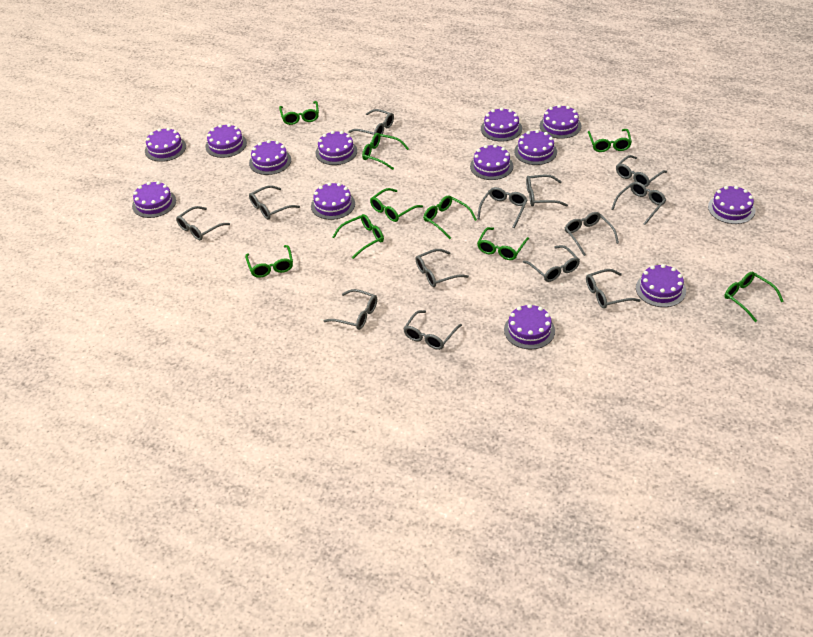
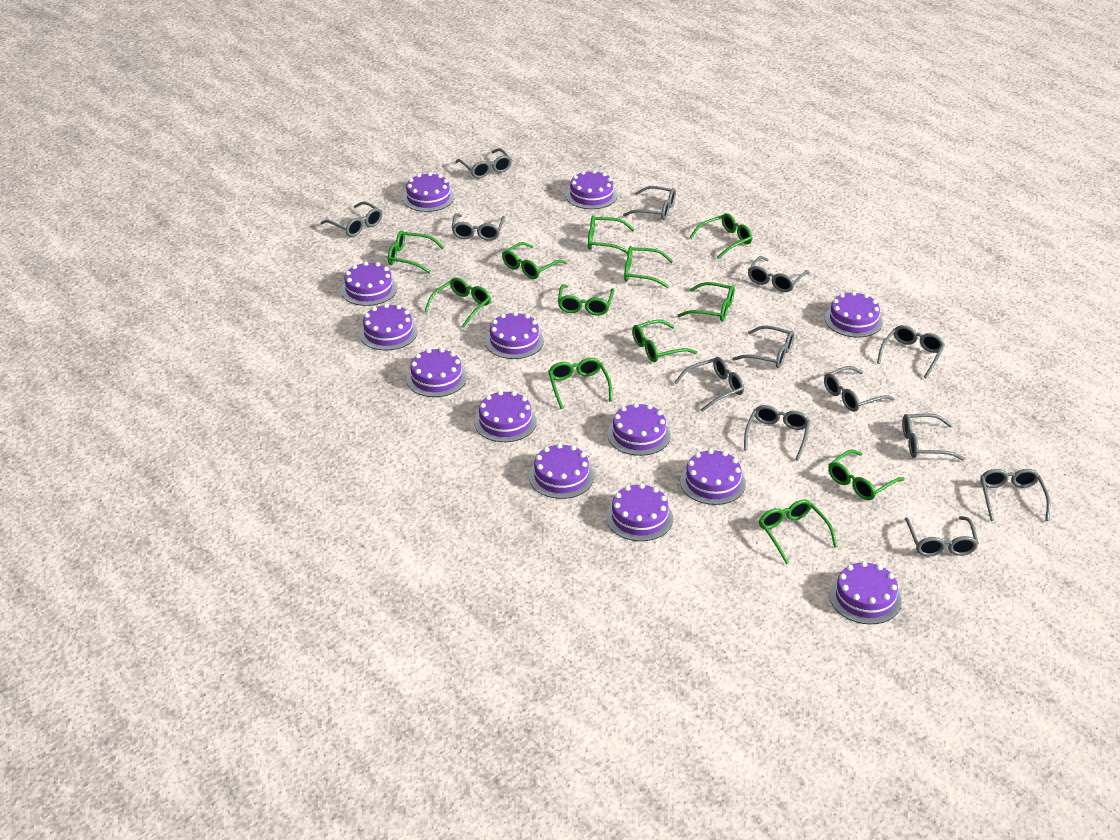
green glasses: [245,245,293,278] [279,101,319,125] [333,214,384,259] [362,133,409,170] [370,188,423,222] [423,195,477,239] [477,227,529,260] [588,129,632,152] [724,272,784,322] = 9 -> [388,230,444,274] [424,278,491,328] [502,242,567,279] [548,358,612,409] [558,284,615,316] [588,215,635,254] [624,246,673,288] [632,320,697,362] [678,282,735,322] [689,213,752,259] [759,499,837,564] [828,449,905,500] = 12

